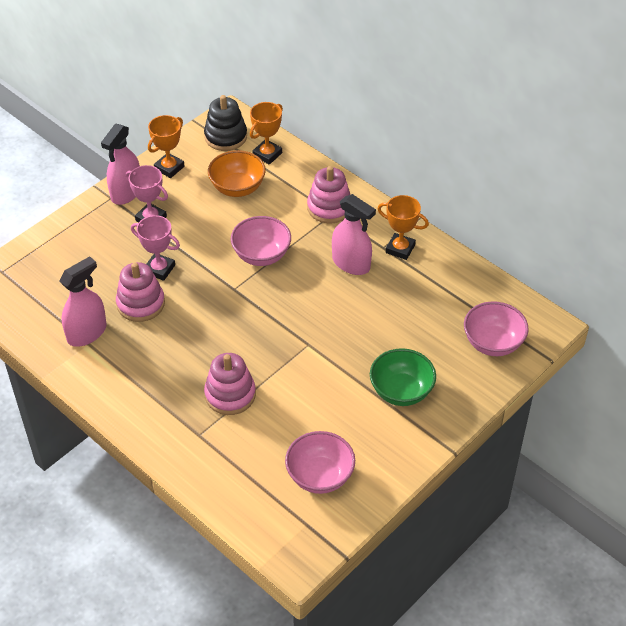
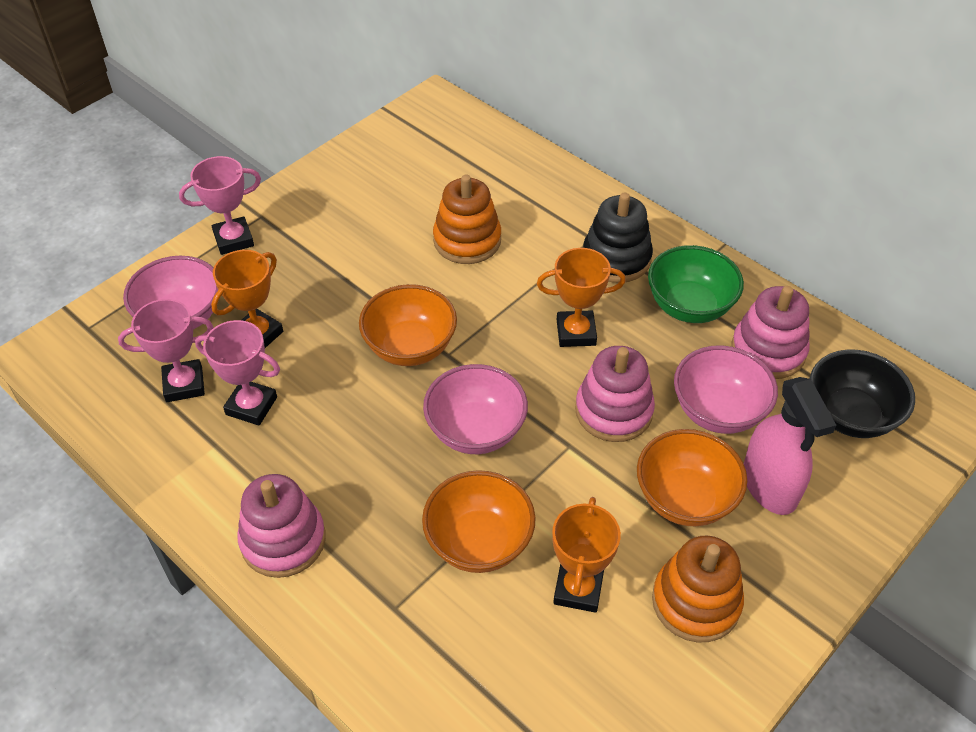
black bowl: none = 0 -> [810,350,915,438] = 1
orange bowl: [208,150,266,197] = 1 -> [359,284,457,366] [422,470,536,573] [637,429,747,526] = 3
orange stacking toy: none = 0 -> [433,175,501,264] [652,536,744,643] = 2
pink spray bottle: [59,256,107,347] [101,124,140,205] [332,194,376,275] = 3 -> [744,377,836,515] = 1
pink trophy: [126,165,168,222] [131,215,180,281] = 2 -> [118,299,214,402] [179,156,261,255] [195,320,280,425] = 3

